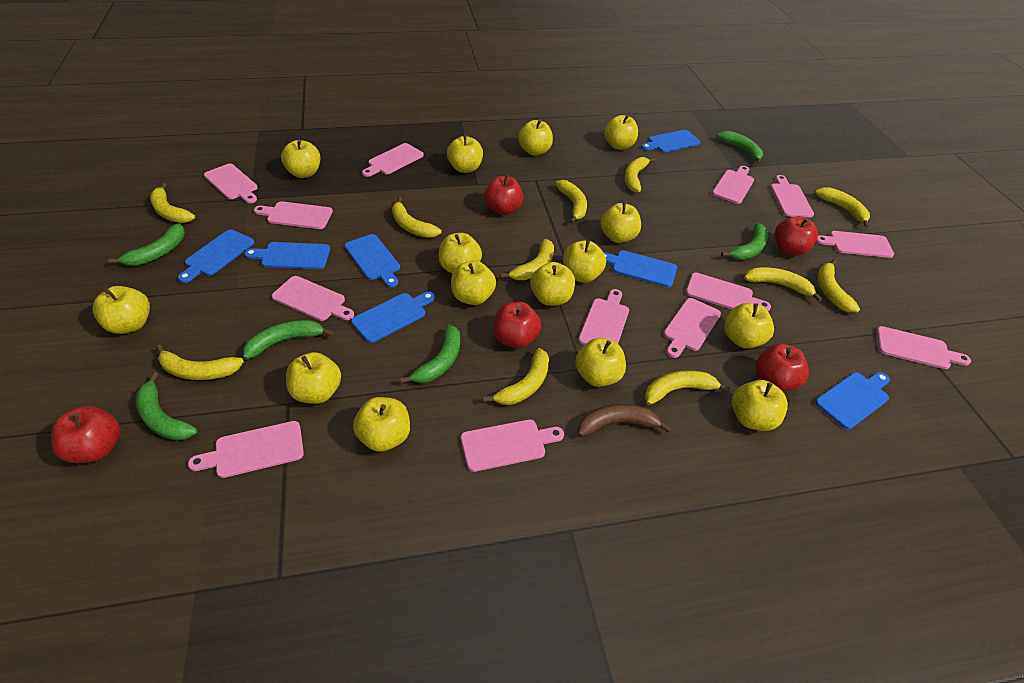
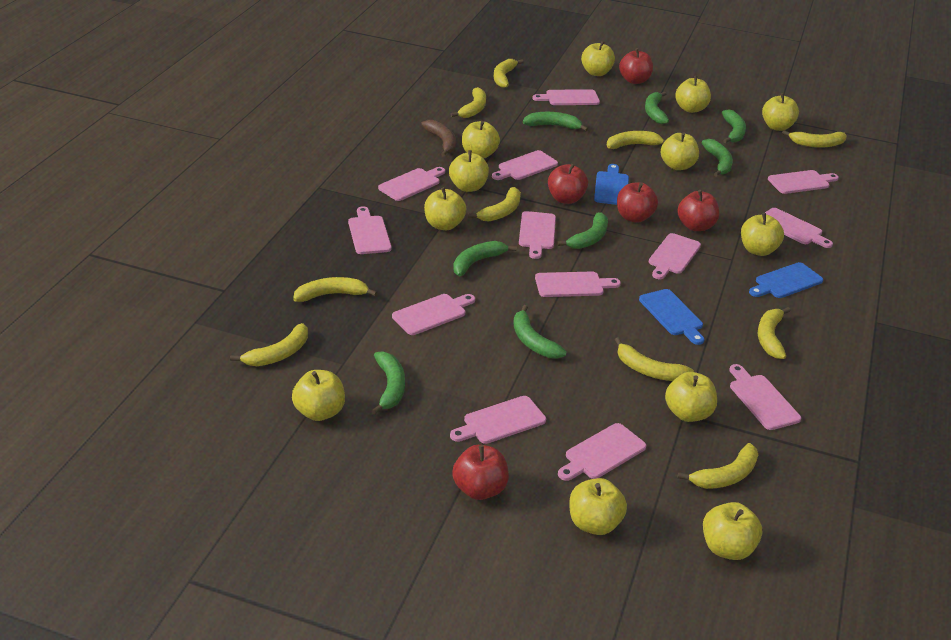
blue cutting board: [178,229,254,283] [245,242,330,269] [344,234,400,288] [351,292,435,343] [603,250,677,287] [641,130,701,152] [815,372,890,429] = 7 -> [594,164,629,205] [639,289,704,345] [749,262,823,298] = 3
green banana: [108,223,185,266] [136,372,198,440] [243,320,334,360] [400,324,460,383] [717,131,763,165] [721,223,768,260] = 6 -> [371,351,405,415] [453,241,517,276] [513,305,567,359] [523,112,588,131] [557,212,608,249] [645,91,669,124] [702,139,733,177] [722,109,746,143] = 8
yellow apple: [93,286,150,334] [281,140,320,178] [286,352,341,404] [353,397,410,452] [439,233,482,273] [447,134,483,173] [451,261,496,305] [518,119,553,155] [530,262,575,306] [563,240,606,283] [575,338,626,387] [601,202,641,243] [604,115,638,150] [724,303,774,348] [732,380,788,431] = 15 -> [292,370,345,421] [424,187,466,230] [449,150,489,192] [462,121,500,158] [569,478,627,535] [581,41,615,76] [661,132,699,170] [665,372,717,422] [675,76,711,113] [703,502,762,560] [741,213,784,256] [762,93,799,131] = 12
yellow banana: [150,183,195,223] [156,344,244,380] [392,197,441,238] [483,348,549,405] [500,239,554,280] [555,180,587,224] [625,157,655,192] [645,370,731,405] [744,267,823,302] [815,187,870,228] [818,259,860,313] = 11 -> [230,323,308,366] [293,277,377,302] [450,87,486,118] [468,187,521,222] [494,59,523,88] [607,131,666,149] [615,337,694,381] [677,443,758,489] [758,307,791,359] [782,130,847,148] = 10

